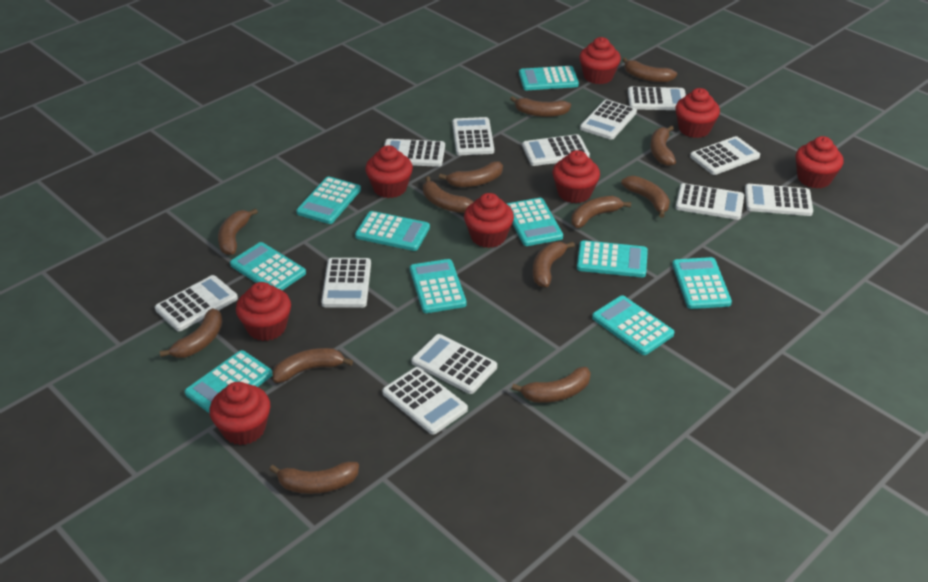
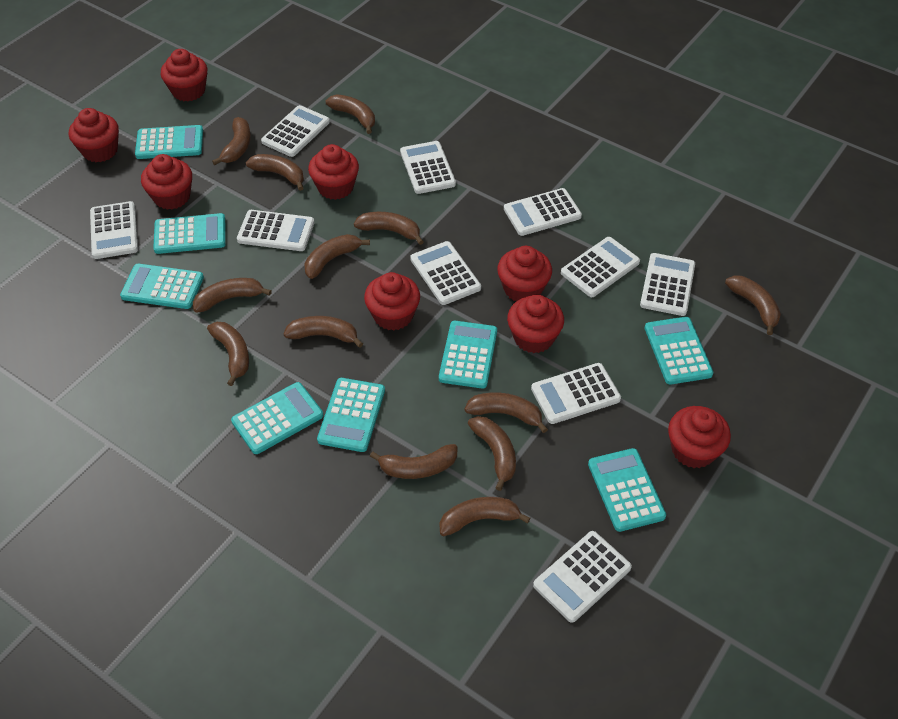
turquoise calculator: [185,350,272,414] [230,242,306,290] [296,176,361,224] [355,211,430,251] [410,259,467,313] [507,198,563,246] [519,66,579,90] [577,240,648,277] [592,295,674,355] [672,257,732,309] = 10 -> [120,264,204,309] [135,125,203,159] [153,213,226,254] [231,382,323,454] [317,378,385,452] [439,321,497,389] [588,448,666,532] [645,317,714,385] = 8
white calculator: [155,275,238,331] [321,258,371,308] [382,367,468,435] [384,139,445,167] [411,334,497,394] [452,117,494,155] [522,134,590,166] [580,99,637,140] [628,87,686,110] [676,183,744,220] [690,136,760,175] [745,184,813,216] = 12 -> [90,201,138,259] [237,210,314,251] [261,105,330,157] [400,141,456,194] [410,241,481,305] [504,188,582,236] [531,363,621,424] [533,531,632,623] [561,237,640,297] [640,253,695,316] = 10

